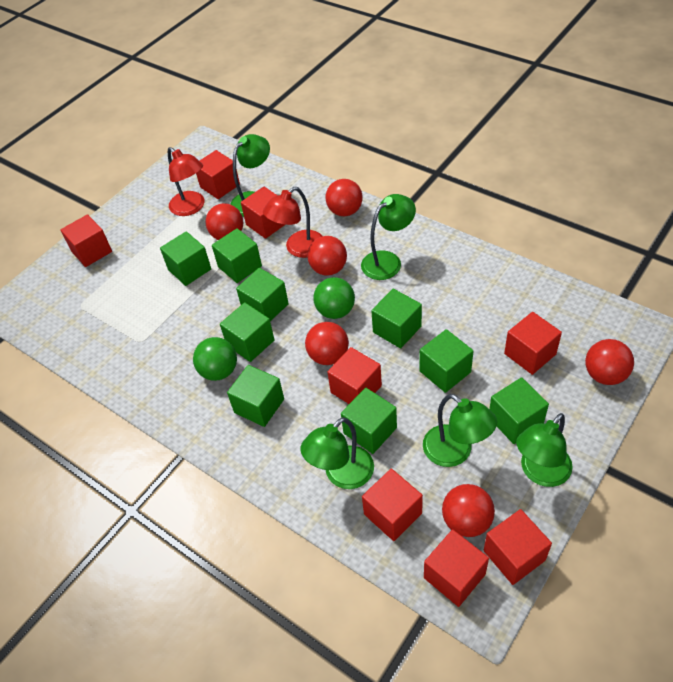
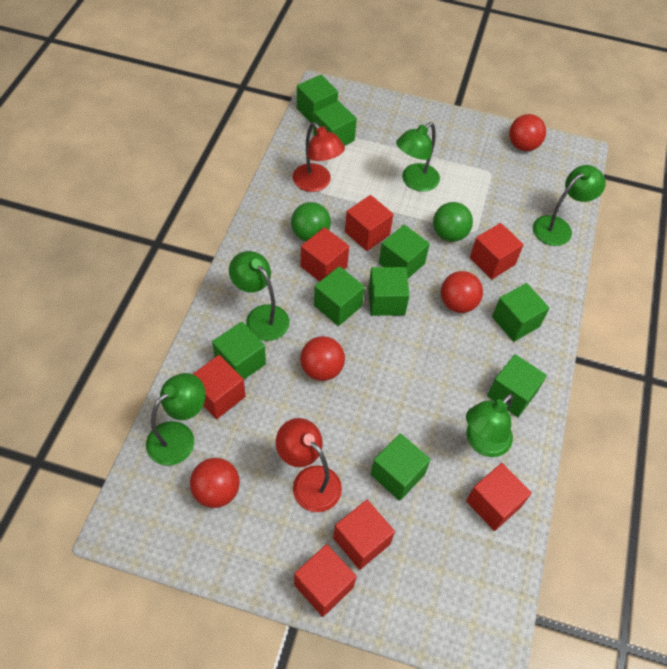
red ball: [206,203,243,240] [305,322,349,365] [307,236,347,276] [325,179,363,216] [442,484,495,537] [585,339,634,385] = 6 -> [190,458,240,508] [300,336,345,381] [441,271,483,313] [509,114,546,151] = 4
red cube: [60,214,112,267] [196,150,240,199] [241,186,285,239] [327,347,382,404] [362,469,423,541] [424,529,489,607] [484,509,552,585] [504,312,562,375] = 8 -> [193,355,246,419] [294,544,357,617] [301,227,349,282] [333,500,395,570] [345,195,394,251] [466,463,532,531] [470,223,524,279] = 7

